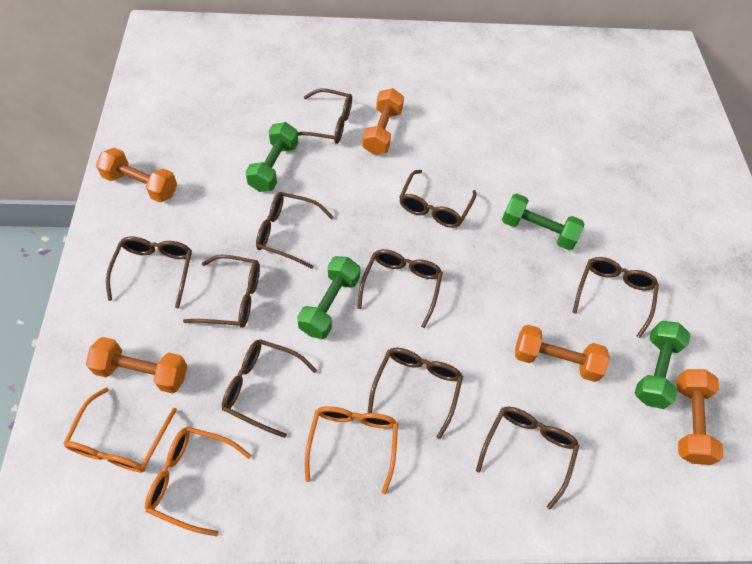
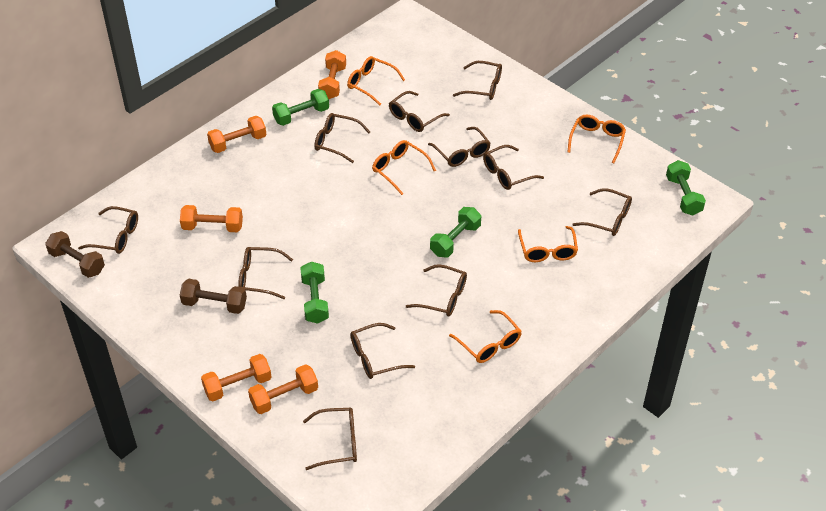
brown dumbbell: none = 0 -> [45,231,105,278] [180,279,247,314] = 2
brown glasses: [106,236,192,308] [183,255,260,328] [222,339,317,438] [256,192,333,269] [298,88,352,144] [357,249,443,328] [368,348,463,439] [400,170,477,228] [476,407,579,510] [572,257,659,338] = 10 -> [78,206,138,254] [238,247,293,299] [303,408,357,470] [314,113,370,163] [351,323,415,379] [389,91,450,132] [406,264,467,317] [428,127,491,167] [453,61,502,100] [483,145,544,190] [572,188,632,236] = 11
orange glasses: [63,387,177,473] [145,427,251,536] [305,406,398,494] = 3 -> [347,56,405,105] [372,140,436,195] [449,310,522,363] [518,226,578,262] [568,114,626,163] = 5

